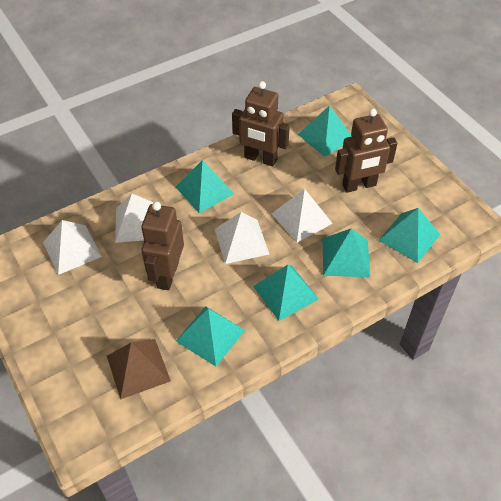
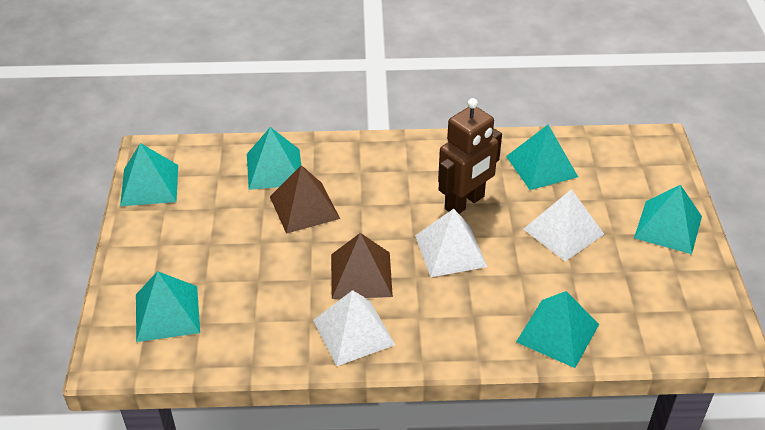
brown pyramid: [107,339,171,400] = 1 -> [270,165,340,234] [331,233,393,299] = 2
brown robot: [141,202,184,290] [232,81,290,166] [335,108,398,193] = 3 -> [438,98,502,214] = 1
white pyramid: [43,220,102,275] [115,194,154,243] [215,212,269,264] [272,189,333,243] = 4 -> [313,290,395,366] [415,209,487,277] [523,189,604,261] = 3

